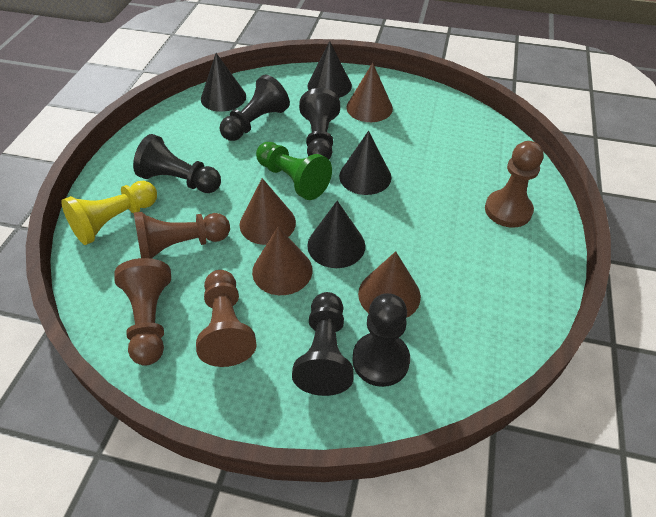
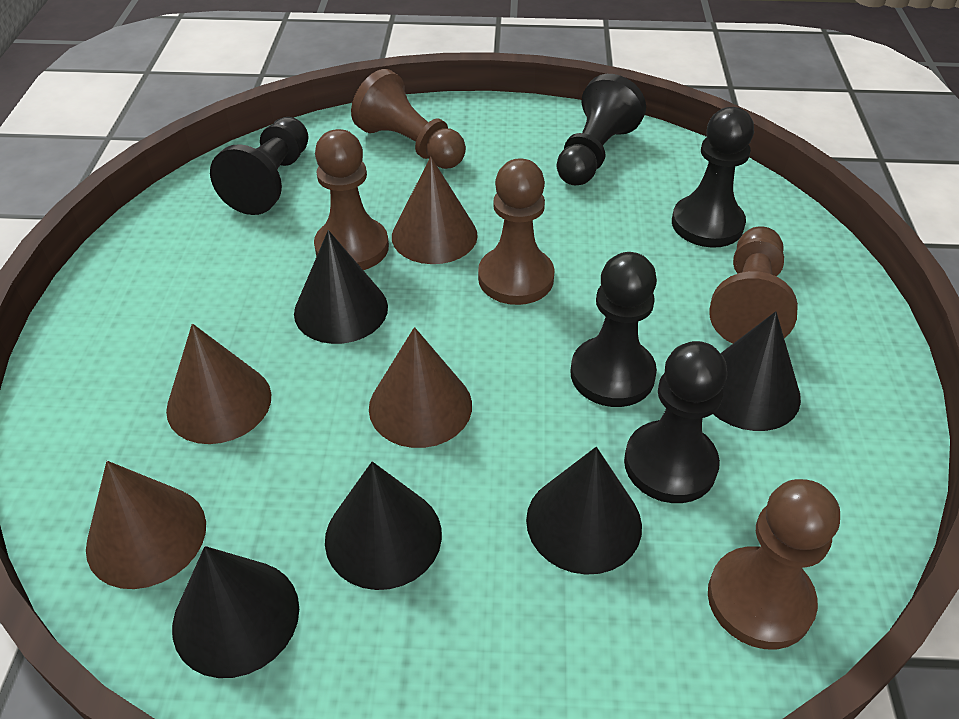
black cone: [201,53,246,112] [307,201,365,268] [308,41,352,98] [339,131,391,195] = 4 -> [172,546,299,678] [294,230,388,344] [325,461,442,590] [526,447,642,575] [713,311,801,431] = 5
brown pawn: [114,258,171,366] [134,212,230,259] [196,270,257,367] [485,141,544,228] = 4 -> [314,129,389,270] [351,69,466,169] [478,158,555,305] [708,479,840,649] [709,226,798,343] = 5
green pawn: [256,142,332,200] = 1 -> none = 0
yellow pawn: [61,181,157,245] = 1 -> none = 0

